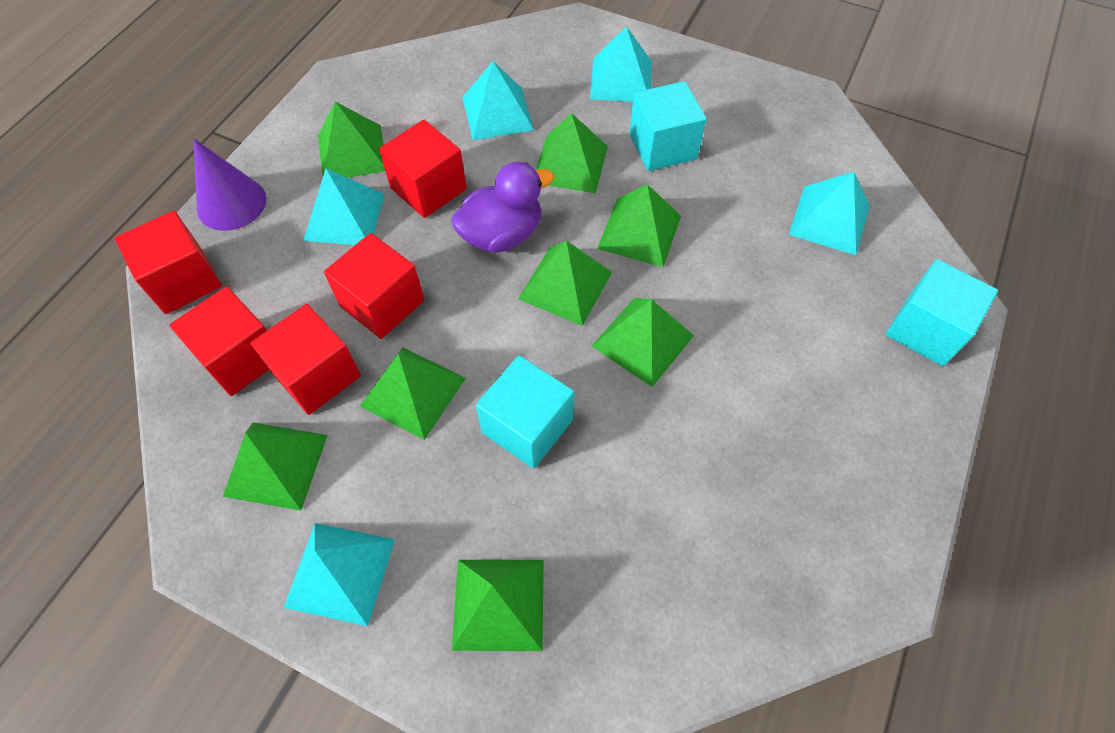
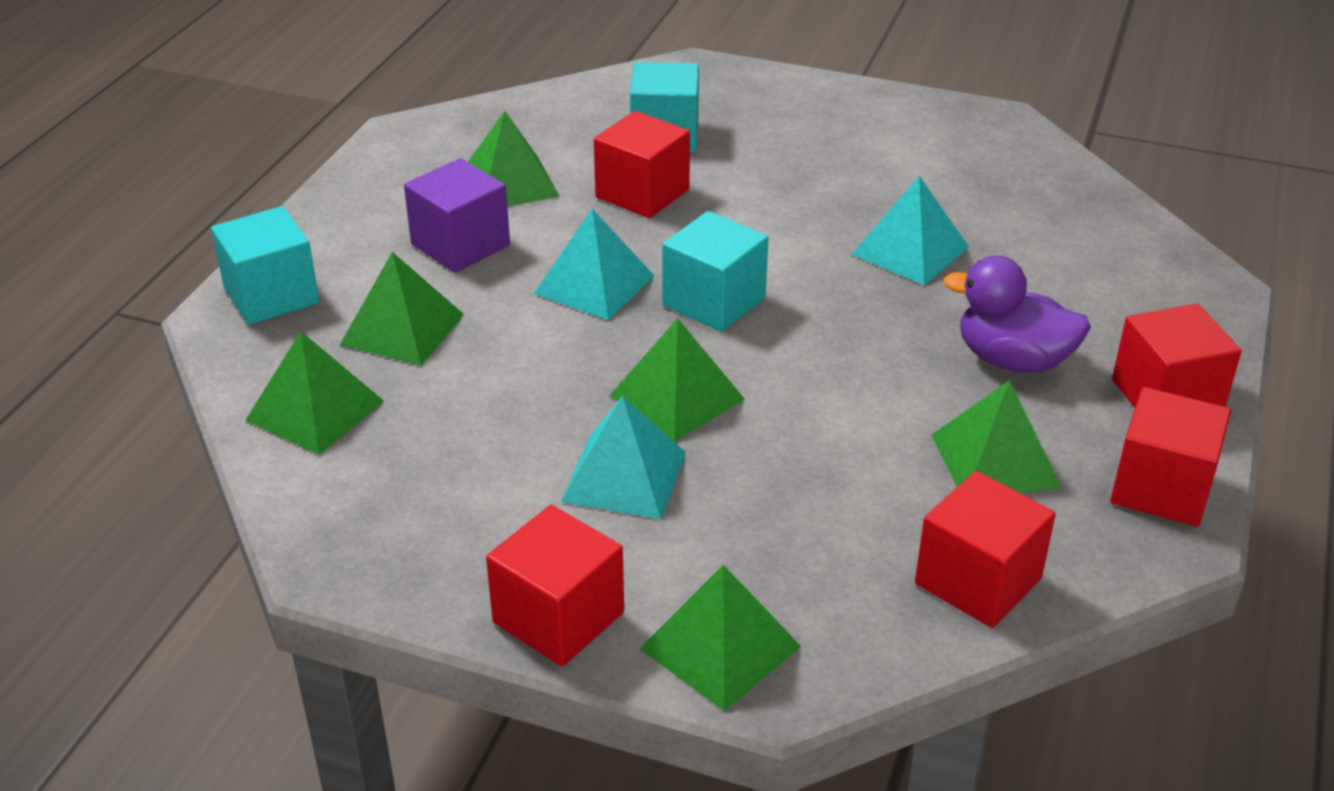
green pyramid: [223,423,328,511] [318,102,385,178] [360,347,466,440] [452,560,544,651] [518,240,612,326] [536,113,608,193] [592,298,694,387] [597,184,681,267] = 8 -> [245,331,384,455] [340,252,464,366] [468,111,560,206] [609,318,745,442] [640,565,801,711] [932,380,1062,493] = 6
purple cone: [194,139,266,231] = 1 -> none = 0
purple cube: none = 0 -> [404,158,510,273] = 1
turquoise pyramid: [284,523,395,626] [303,168,385,245] [463,61,534,140] [590,26,652,102] [789,172,869,255] = 5 -> [534,209,654,320] [561,396,686,519] [851,176,969,285] = 3

